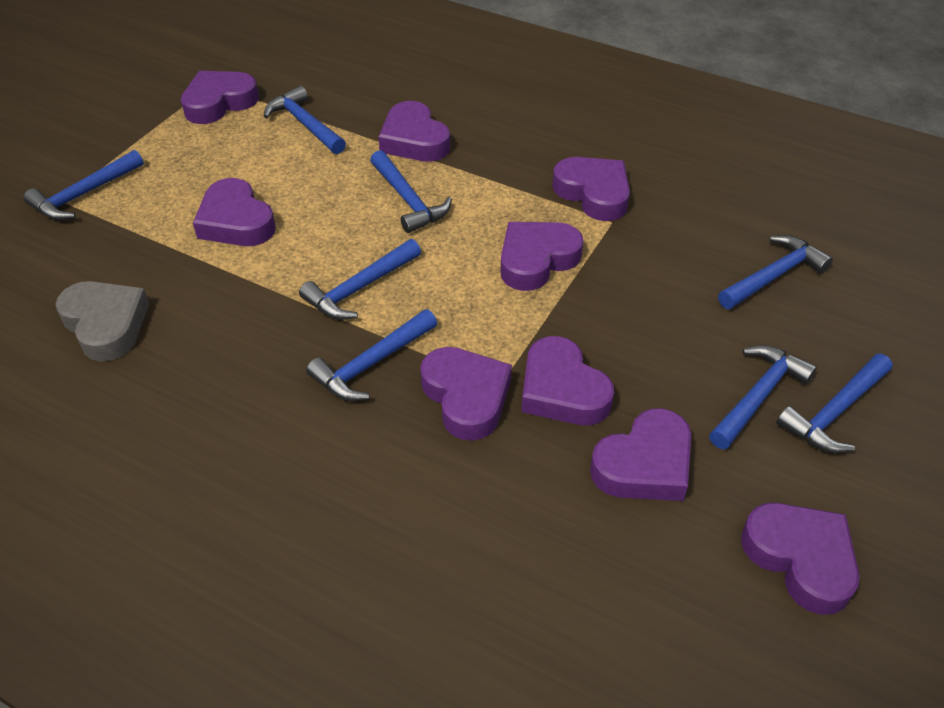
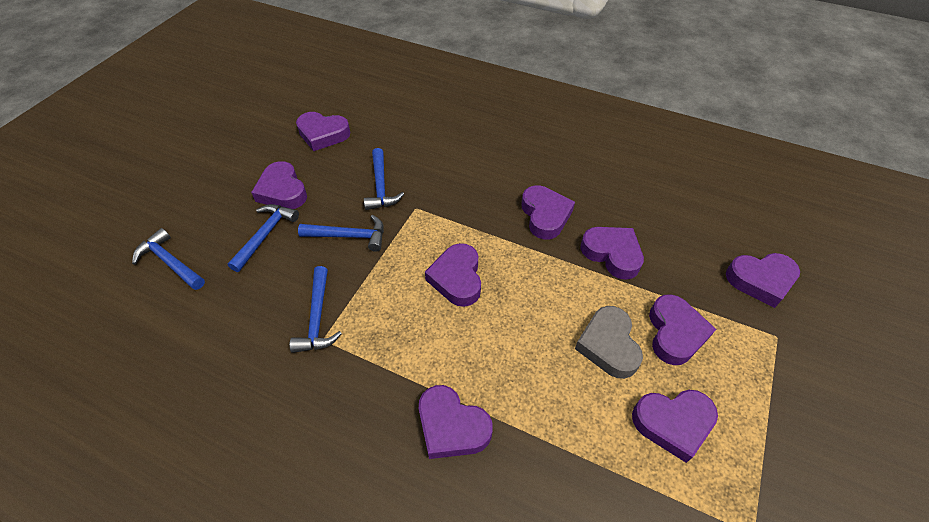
blue hammer: [24,150,144,220] [264,86,346,154] [299,239,421,320] [306,309,437,401] [370,150,452,233] [709,345,817,449] [718,235,833,309] [776,354,892,453] = 8 -> [132,228,205,290] [228,204,299,272] [290,266,342,353] [298,215,384,252] [364,148,404,210] = 5

